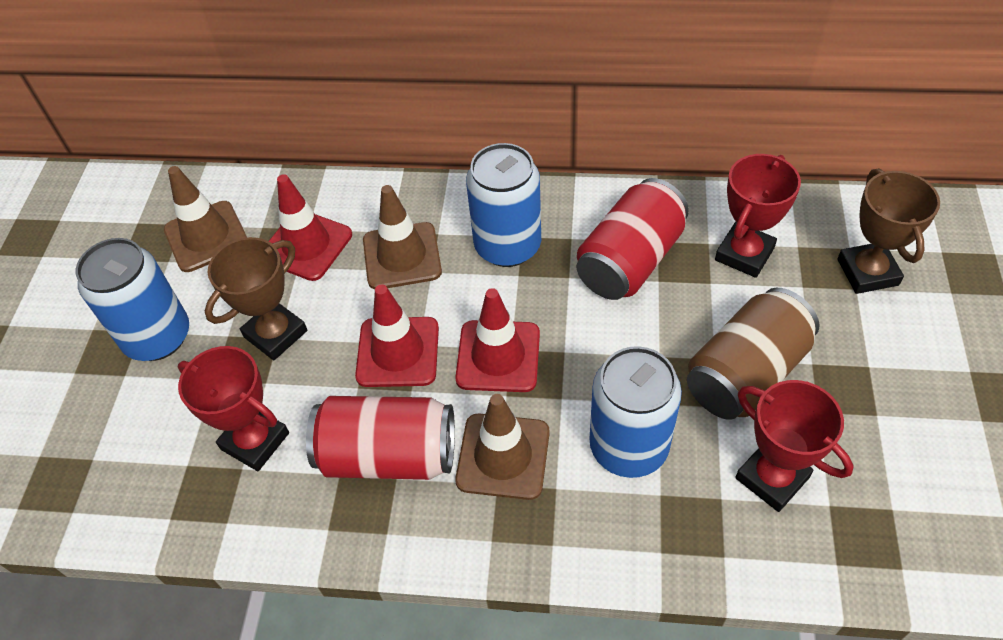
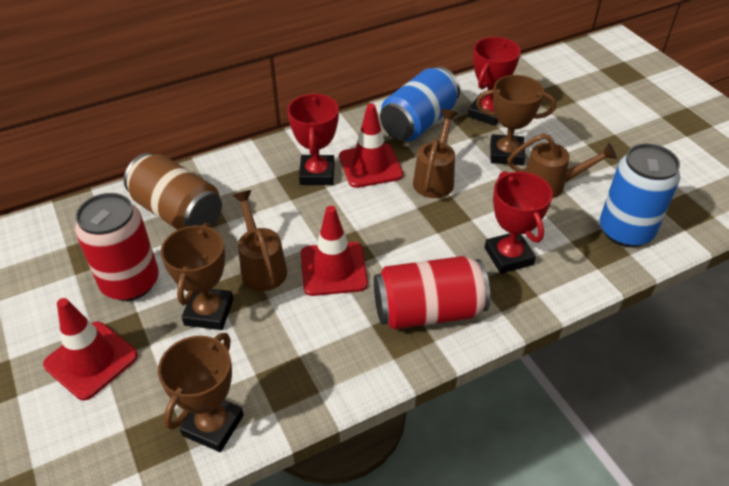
blue can: [76,238,189,361] [466,143,541,267] [589,346,682,478] = 3 -> [380,66,460,141] [600,144,680,247] = 2
brown traffic cone: [164,166,247,272] [363,185,442,289] [455,394,550,500] = 3 -> none = 0
brown trophy: [205,237,307,360] [837,168,940,294] = 2 -> [158,333,244,452] [161,223,233,330] [476,75,556,165] = 3
brown watering can: none = 0 -> [233,190,287,291] [413,109,458,198] [507,133,617,198] = 3

